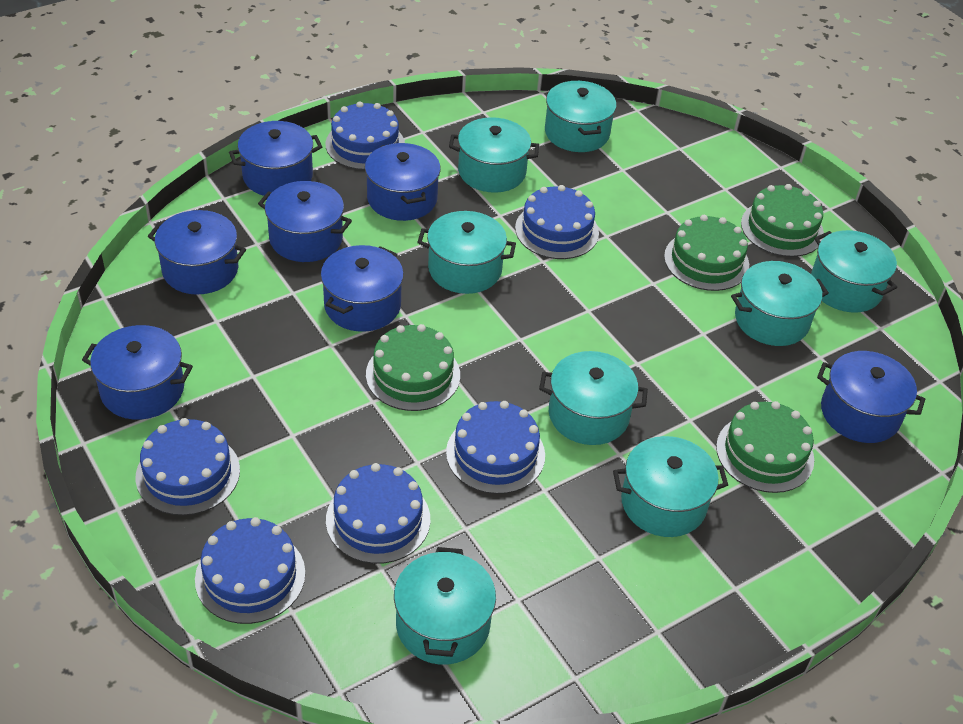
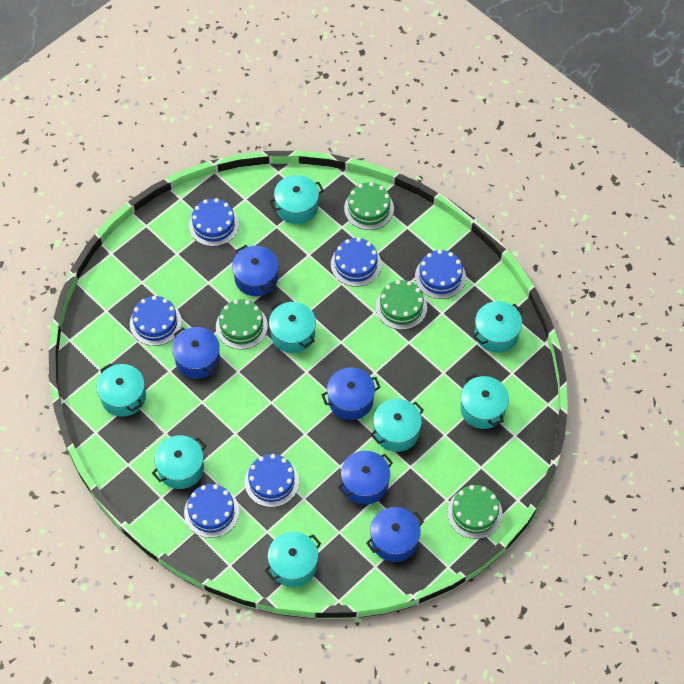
blue pot: [82,325,193,420] [148,210,246,295] [229,121,322,196] [258,181,352,262] [321,245,404,332] [365,143,441,221] [817,351,925,443] = 7 -> [172,327,220,379] [232,245,278,296] [321,368,380,420] [338,451,393,505] [366,507,424,562] = 5

